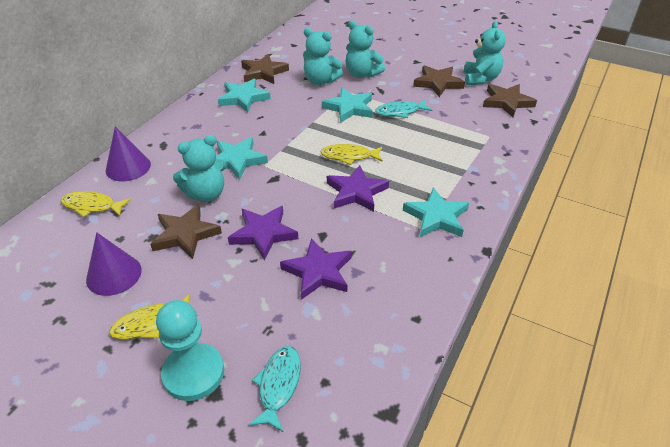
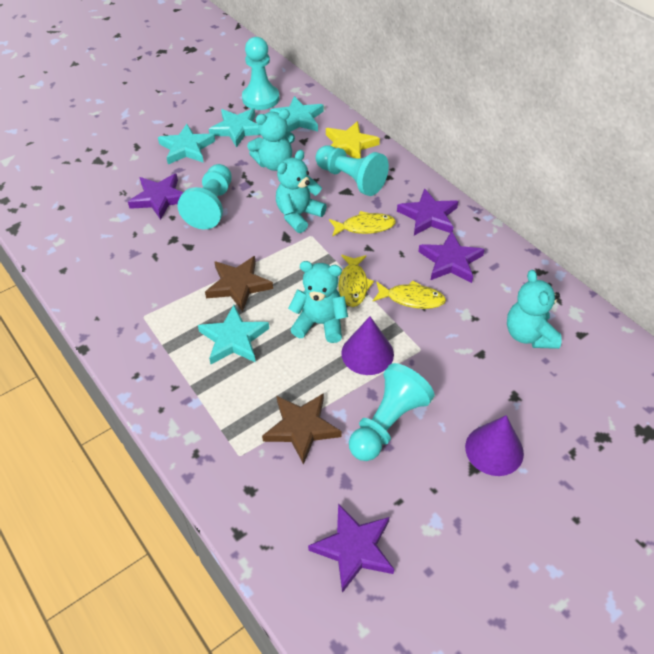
brown star: [150,204,222,259] [241,54,289,84] [413,65,465,97] [483,84,537,117] = 4 -> [205,256,273,312] [262,393,342,465] = 2
purple star: [228,206,298,260] [280,238,352,300] [327,165,389,212] = 3 -> [128,174,183,220] [308,504,394,593] [397,188,458,236] [418,231,485,283] = 4
turquoise fish: [249,346,301,432] [375,100,432,118] = 2 -> none = 0
turquoise pawn: [156,300,224,401] = 1 -> [177,164,232,229] [242,37,280,110] [315,145,389,196] [349,363,434,461] = 4
yellow star: none = 0 -> [326,121,380,158] = 1

